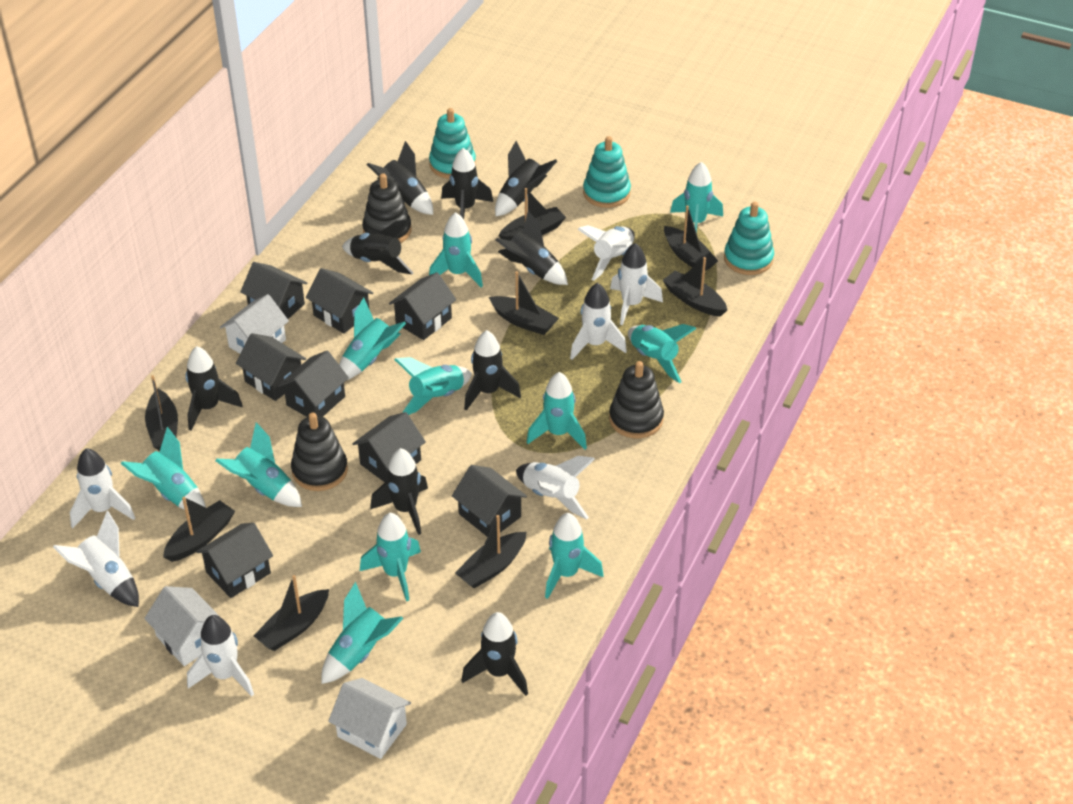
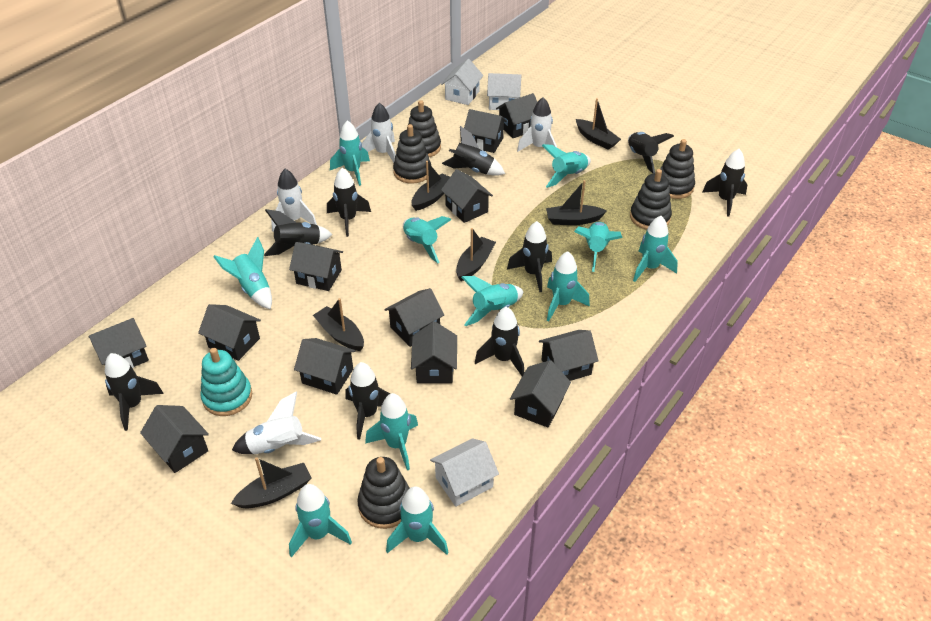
black boat: [145,375,178,451] [163,497,235,562] [253,575,329,651] [455,515,526,589] [489,271,559,335] [498,188,566,241] [663,257,727,317] [664,205,718,271] = 8 -> [231,457,311,508] [313,298,364,351] [411,161,450,211] [456,228,496,281] [546,180,607,225] [576,98,621,150] = 6
black house: [196,523,273,598] [236,333,306,401] [240,262,307,319] [278,351,349,417] [306,268,373,334] [352,412,426,482] [389,272,456,340] [452,465,527,537] = 8 -> [89,318,149,368] [140,405,209,473] [198,304,261,361] [289,242,343,291] [294,338,356,395] [384,288,444,347] [411,321,457,383] [441,169,493,223] [464,109,507,153] [496,93,537,138] [510,360,571,428] [539,330,598,381] = 12
black stacking toy: [291,412,348,491] [362,174,411,243] [609,361,664,438] = 3 -> [357,457,410,529] [393,124,431,184] [408,100,441,157] [630,169,672,230] [660,139,695,199] = 5
turquoise stacking toy: [429,108,476,179] [583,136,631,208] [724,202,774,275] = 3 -> [200,348,252,416] = 1
white rocket: [53,511,139,607] [70,448,135,528] [187,615,254,696] [516,456,595,519] [570,283,627,360] [577,225,635,281] [610,243,663,325] = 7 -> [232,392,321,454] [271,169,317,231] [362,103,396,163] [517,97,557,152] = 4

